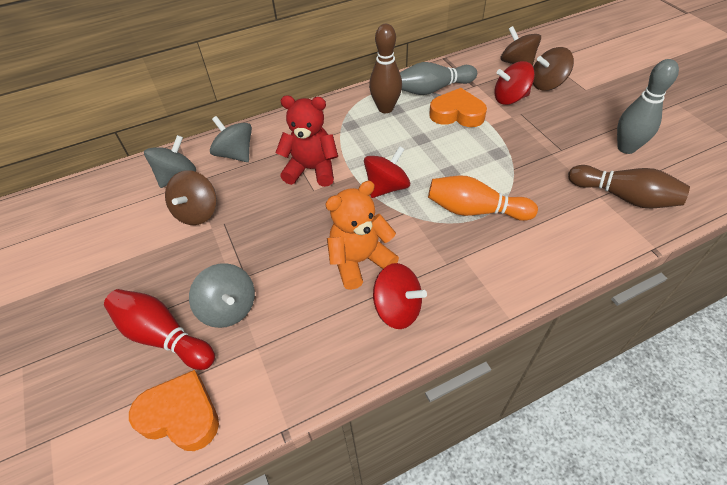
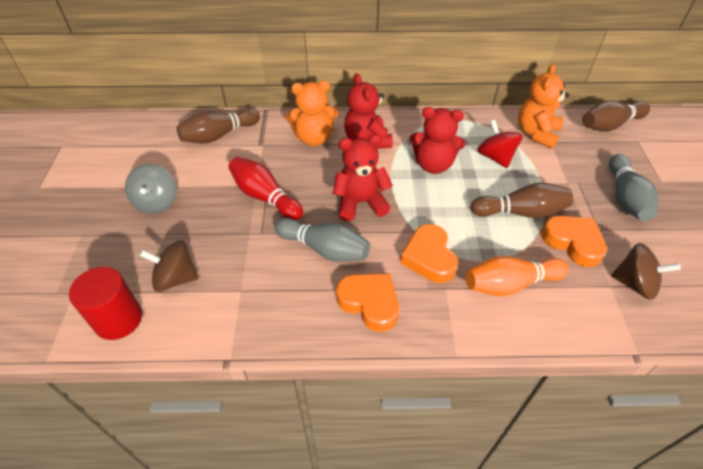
brown bowling pin: [369,24,402,113] [568,165,690,209] = 2 -> [176,108,260,144] [471,183,573,218] [582,100,650,132] = 3
brown spinning top: [165,170,217,225] [501,26,541,66] [533,47,574,91] = 3 -> [139,240,198,292] [611,243,681,300] = 2
grey spinning top: [144,135,196,188] [189,263,255,328] [210,116,252,162] = 3 -> [125,164,177,213] = 1
orange heart: [129,370,219,451] [429,88,487,127] = 2 -> [336,274,399,332] [400,224,458,283] [541,216,607,267] = 3
orange teddy bear: [325,181,399,290] = 1 -> [285,81,338,146] [518,64,569,149] = 2
red cylinder: none = 0 -> [69,267,142,340] = 1
red spinning top: [364,146,410,198] [373,263,427,329] [494,61,535,105] = 3 -> [477,120,523,168] = 1
red teddy bear: [275,95,338,187] = 1 -> [333,134,393,221] [344,73,393,149] [409,107,466,174] = 3

